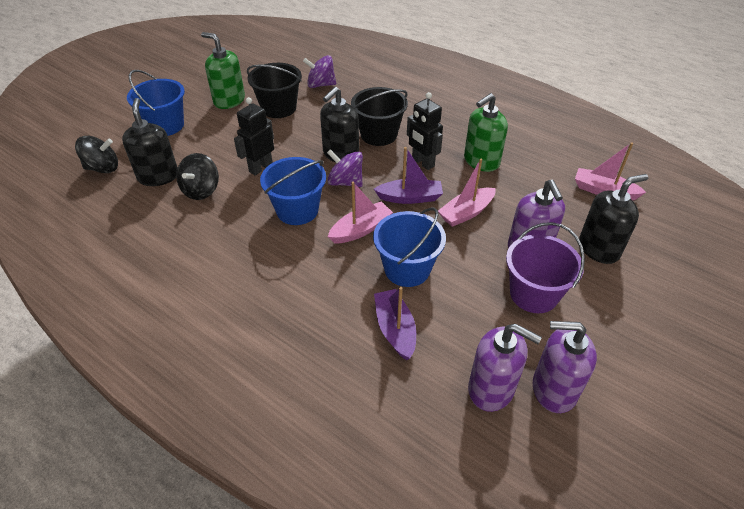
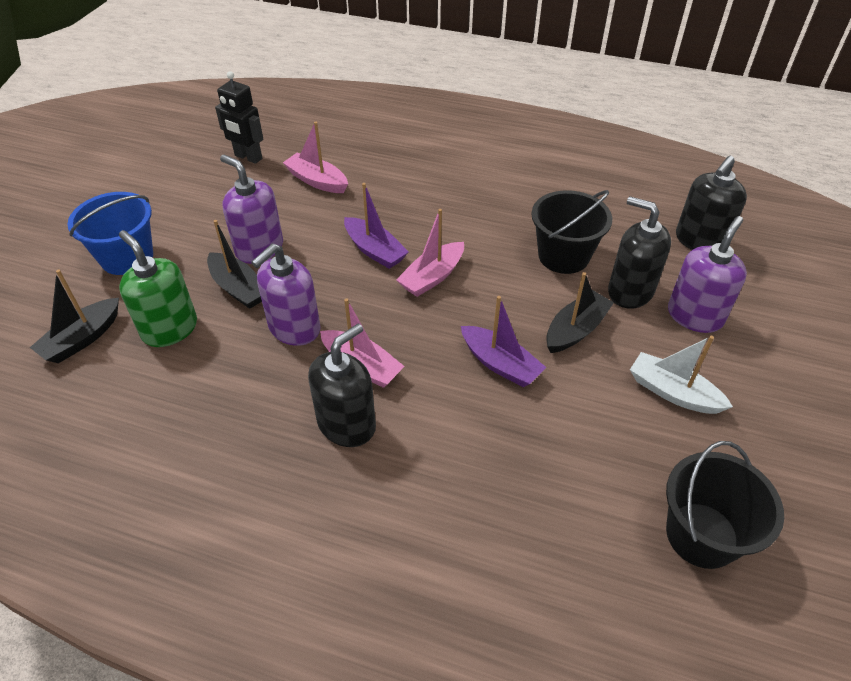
black boat: none = 0 -> [30,270,119,364] [207,220,262,309] [546,272,614,353] = 3
black robot: [234,97,274,176] [407,92,443,170] = 2 -> [215,71,263,164] = 1
black spinning top: [75,136,118,173] [176,153,219,200] = 2 -> none = 0
blue bucket: [127,70,185,136] [260,157,326,225] [373,208,446,287] = 3 -> [67,192,153,275] = 1
green soap dispenser: [201,32,245,109] [464,93,508,172] = 2 -> [119,230,197,347] = 1
purple bucket: [506,222,585,313] = 1 -> none = 0
purple spinning top: [303,55,336,88] [327,149,363,187] = 2 -> none = 0
white boat: none = 0 -> [630,336,733,414] = 1

